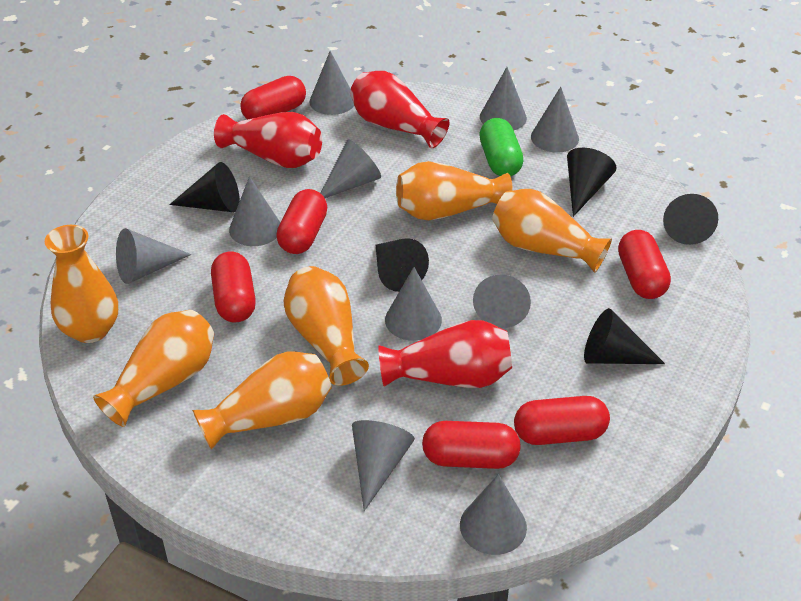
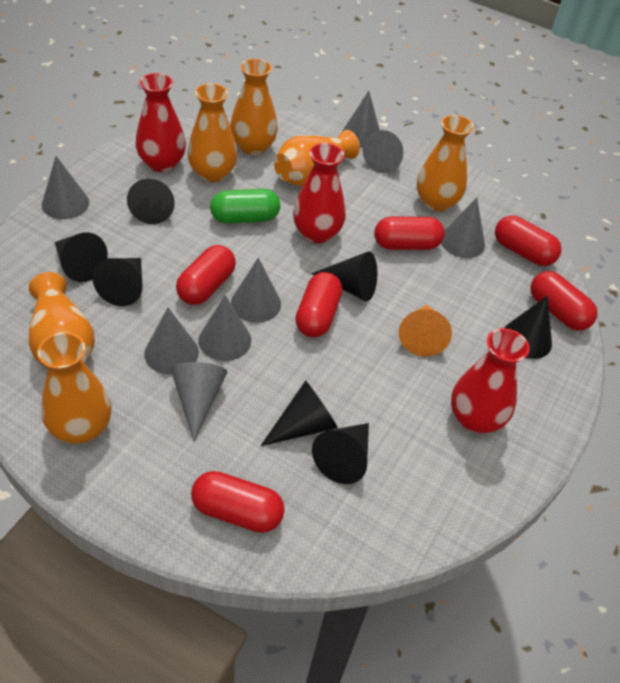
black cone: [169,162,240,212] [376,238,429,292] [567,148,616,217] [584,308,665,364] [663,194,718,245] = 5 -> [55,233,108,282] [92,258,142,306] [127,179,175,224] [261,380,338,446] [311,252,377,301] [312,423,369,484] [504,296,552,359] = 7
grey cone: [116,228,191,284] [229,176,280,246] [310,51,354,115] [321,140,381,198] [352,420,415,511] [385,267,442,341] [460,474,527,555] [473,274,531,328] [480,67,527,130] [531,87,579,153] = 10 -> [42,156,89,219] [144,308,199,375] [170,362,227,441] [199,295,251,361] [231,258,281,323] [343,91,380,148] [363,130,404,173] [441,198,485,258] = 8
orange cone: none = 0 -> [399,305,452,356] = 1

